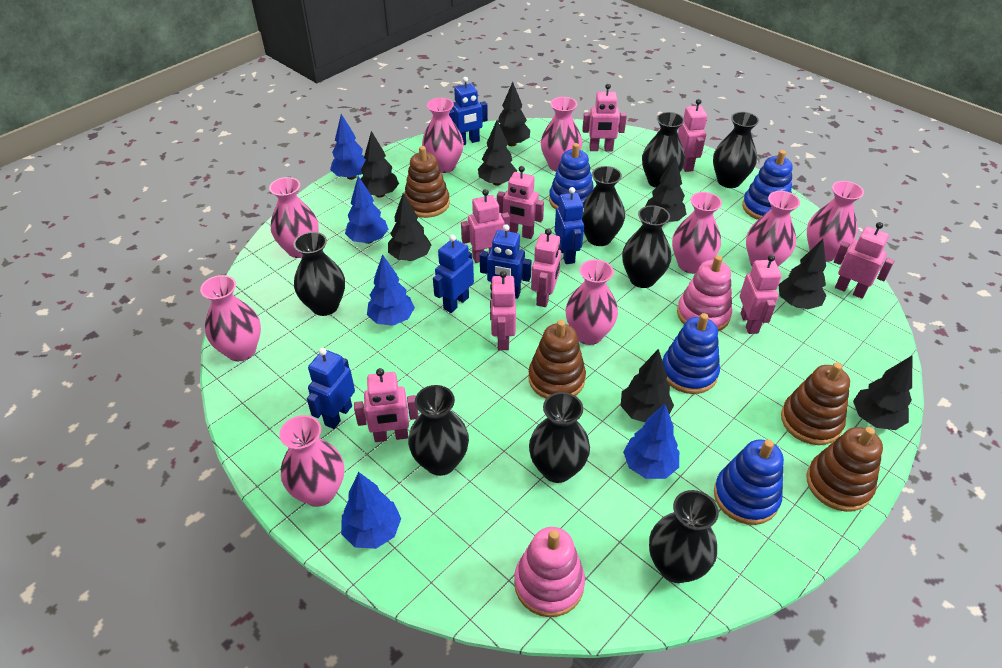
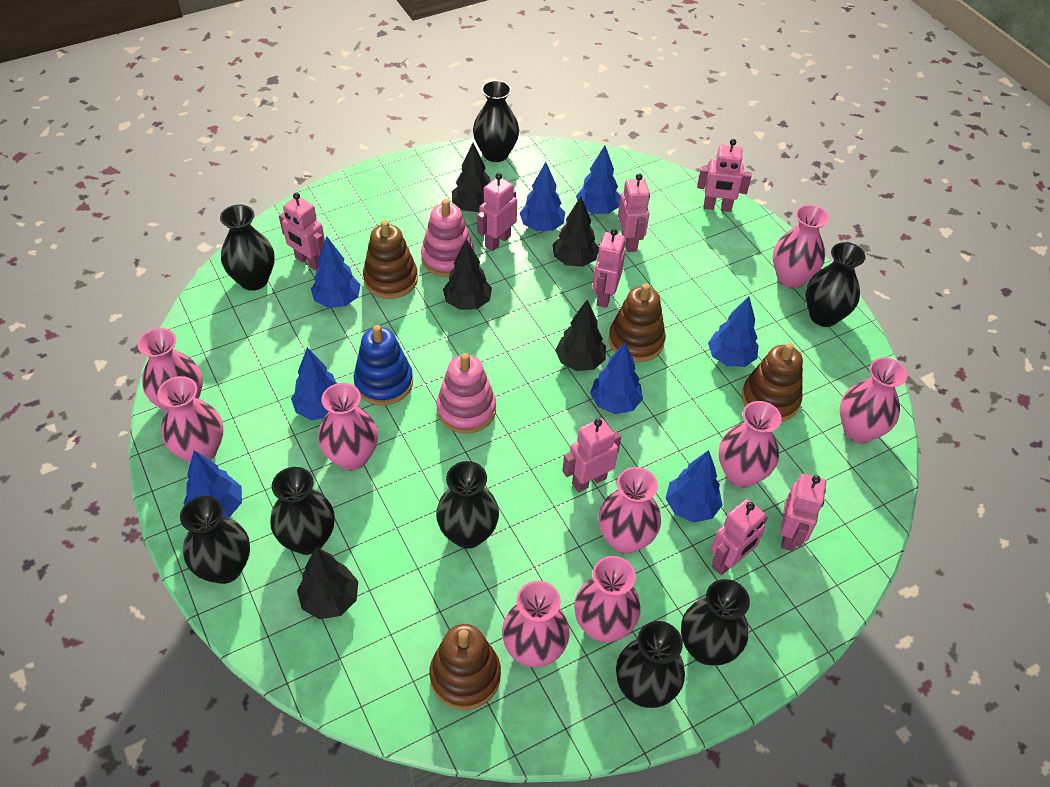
black tree: [361,131,399,198] [388,193,432,261] [478,120,517,186] [498,82,530,146] [621,349,674,422] [646,156,686,222] [779,239,827,309] [853,356,912,430] = 8 -> [297,547,358,619] [443,239,492,310] [452,143,490,212] [552,197,599,267] [555,300,606,371] = 5
blue robot: [307,348,355,429] [433,235,474,313] [449,77,488,145] [480,224,531,299] [555,187,584,264] = 5 -> none = 0
blue stacking toy: [549,143,594,210] [663,313,720,394] [714,440,784,525] [742,150,793,220] = 4 -> [354,325,413,405] = 1
blue tree: [330,114,366,180] [341,472,401,549] [345,176,388,244] [367,254,415,326] [623,404,679,479] = 5 -> [183,450,242,518] [291,347,337,420] [311,236,361,308] [520,162,565,231] [576,145,621,214] [590,342,643,414] [665,450,722,523] [708,296,759,367] = 8
pink robot: [354,368,419,442] [461,189,510,263] [490,271,516,350] [497,166,544,239] [531,228,561,307] [582,84,627,151] [678,99,707,172] [740,255,782,334] [834,222,895,299] = 9 -> [279,193,325,271] [477,173,517,251] [562,418,621,492] [592,229,625,308] [618,173,650,252] [697,139,752,212] [711,499,768,575] [780,474,826,551] = 8

